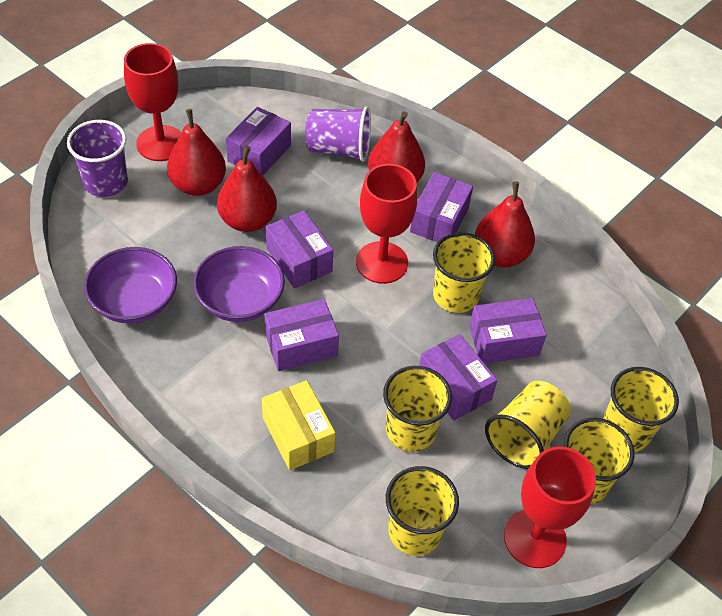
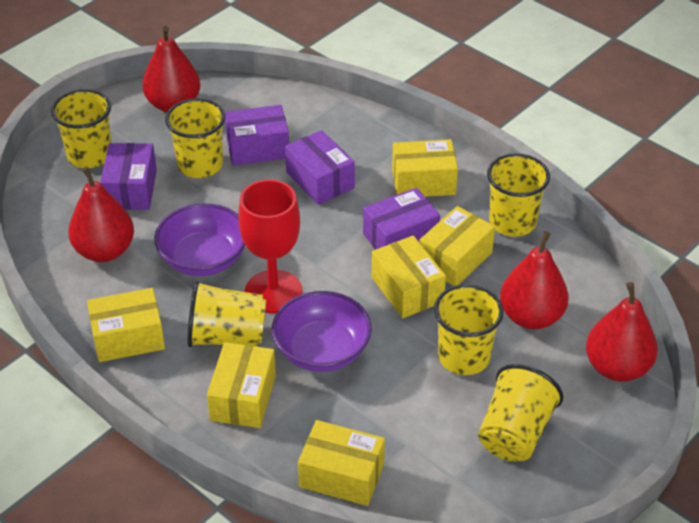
purple box: [226,107,291,175] [264,299,339,371] [266,210,333,288] [410,172,473,242] [419,334,498,421] [469,298,547,364] = 6 -> [100,143,157,210] [225,105,289,166] [285,130,355,205] [363,188,440,250] = 4
purple cup: [67,120,128,197] [305,107,371,162] = 2 -> none = 0
red goblet: [124,43,182,161] [356,164,417,284] [504,447,596,568] = 3 -> [238,179,302,313] = 1
yellow box: [262,380,336,470] = 1 -> [87,288,165,362] [207,342,276,428] [298,420,385,506] [372,236,446,318] [392,139,458,197] [420,206,495,286] = 6

